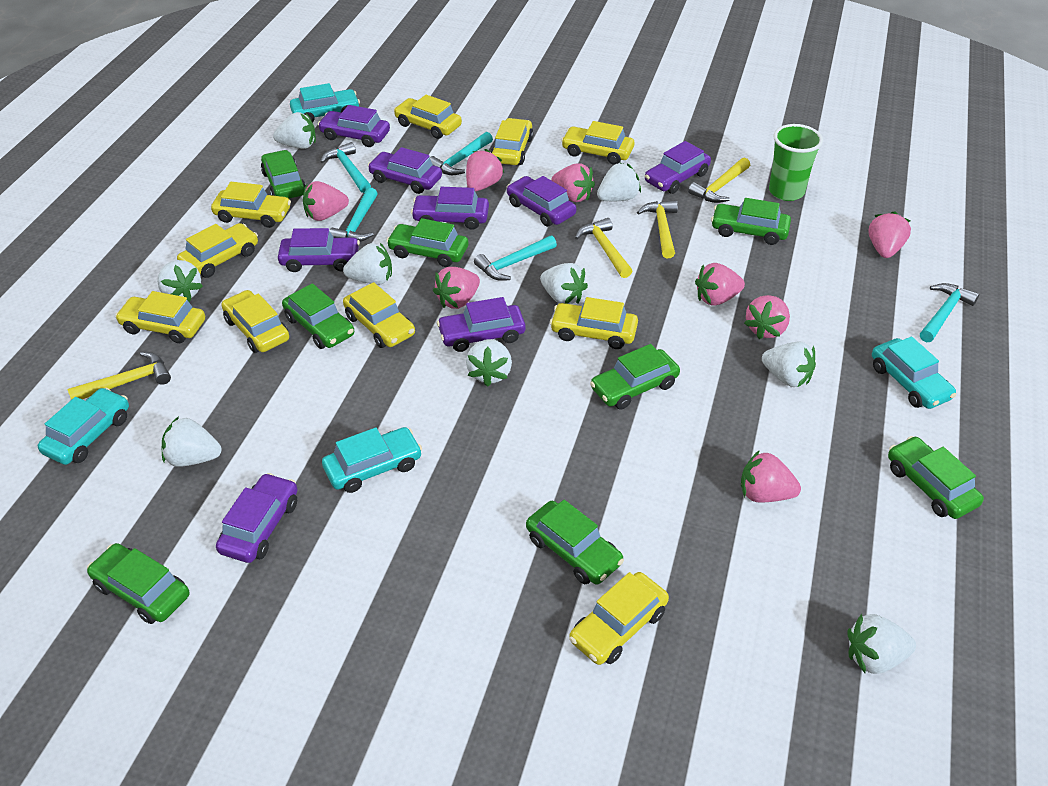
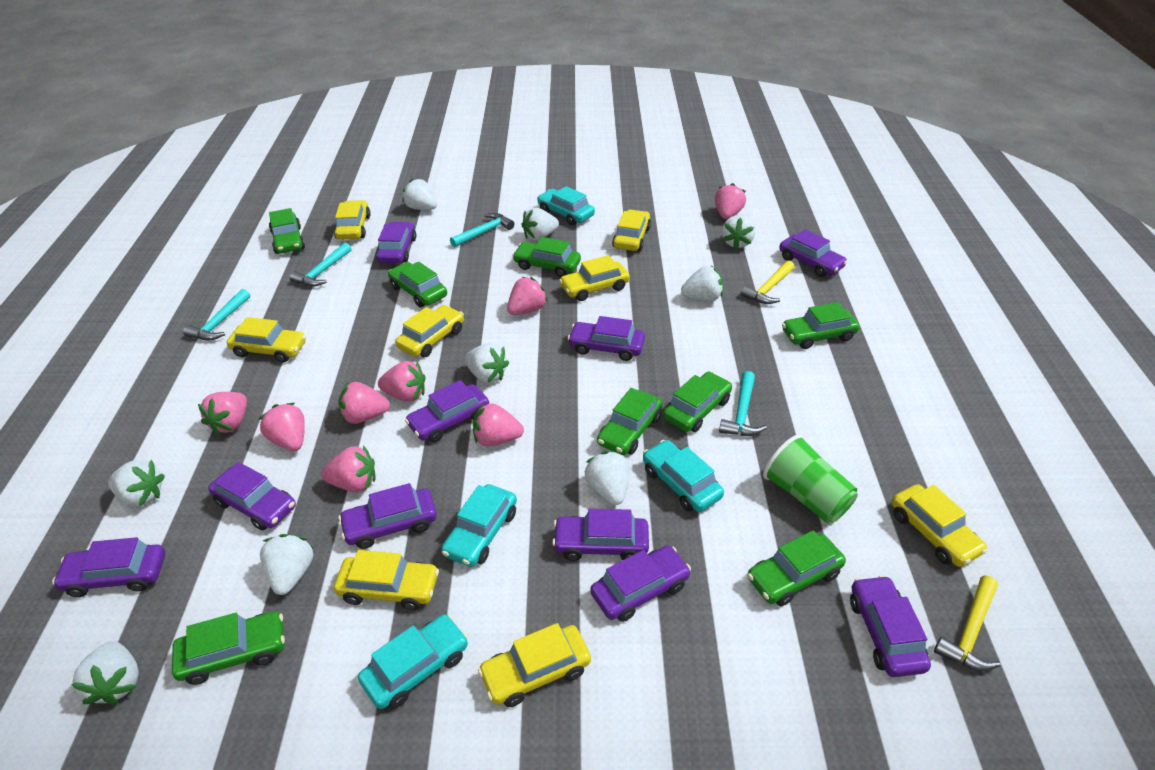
purple car: [216,473,298,563] [278,228,360,272] [318,105,390,147] [368,147,442,194] [411,187,489,230] [437,297,526,352] [507,176,576,227] [645,141,711,194] = 8 -> [52,537,165,597] [208,462,296,531] [338,483,437,549] [376,222,417,264] [405,380,489,442] [552,509,649,561] [568,316,645,361] [590,546,691,622] [779,229,848,277] [850,575,931,677] = 10
turquoise hammer: [320,142,371,193] [330,187,378,242] [430,132,493,175] [474,235,557,281] [920,283,979,342] = 5 -> [183,289,250,340] [290,243,352,287] [450,213,514,247] [719,371,767,436] = 4
yellow car: [115,291,205,343] [177,223,258,278] [211,182,291,228] [221,290,289,353] [343,282,415,348] [394,95,462,139] [491,118,534,165] [550,297,638,349] [561,121,634,165] [569,572,669,665] = 10 -> [227,317,306,362] [334,200,371,240] [334,550,439,610] [395,305,464,357] [478,623,591,707] [559,255,630,301] [612,210,651,251] [891,484,987,567] = 8
yellow hammer: [67,352,171,400] [575,218,632,278] [637,200,678,258] [688,157,750,203] = 4 -> [740,260,795,304] [934,576,1001,671] = 2

